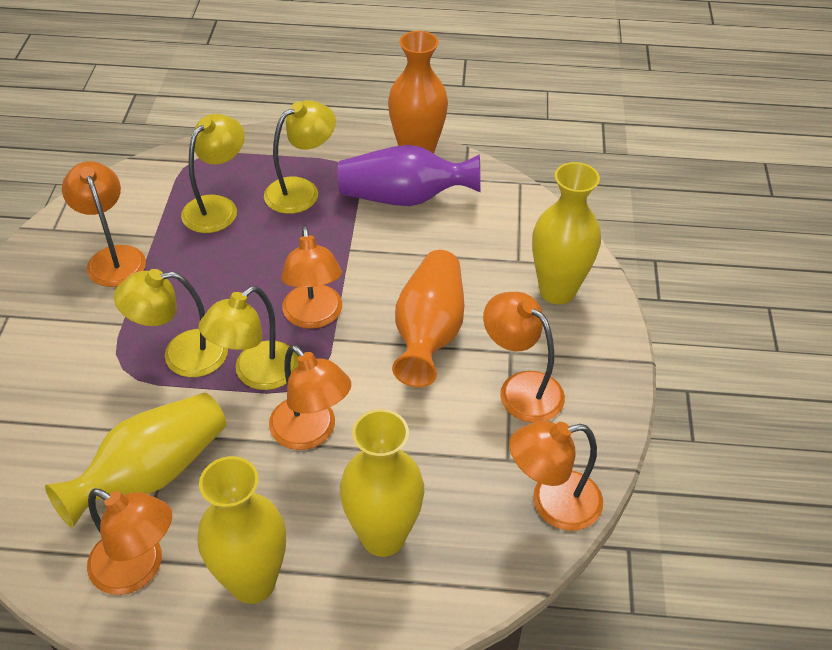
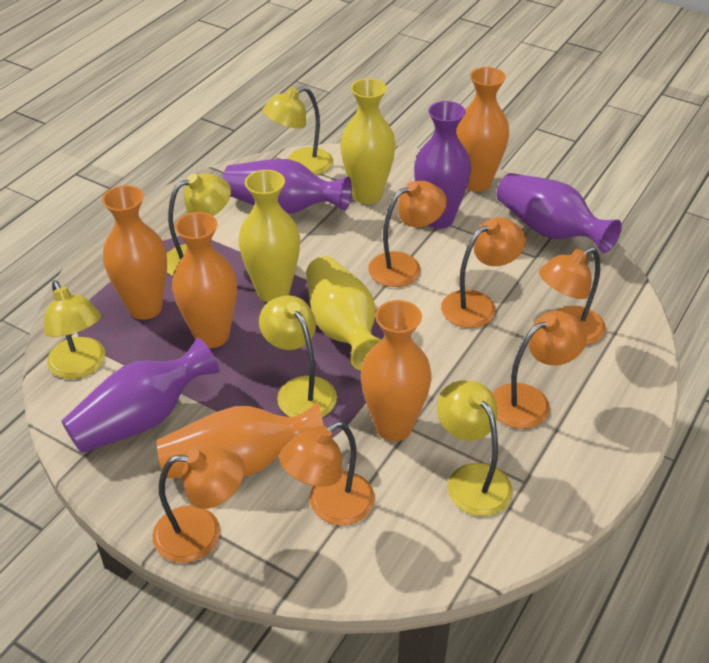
orange vase: [388,31,448,153] [392,250,464,387] = 2 -> [102,185,167,320] [157,402,324,478] [172,212,237,348] [361,300,432,441] [456,67,509,192] = 5
purple vase: [338,145,481,206] = 1 -> [62,338,219,453] [222,159,352,214] [414,101,471,229] [496,173,622,253] = 4
yellow lamp: [114,269,228,377] [181,114,245,233] [198,286,299,390] [264,100,336,214] = 4 -> [44,280,105,379] [167,173,231,276] [259,295,337,417] [262,86,333,175] [437,380,513,516] = 5
yellow vase: [45,393,226,528] [197,456,286,604] [340,409,424,557] [532,162,601,304] = 4 -> [238,170,300,302] [306,256,382,370] [340,78,396,204] = 3

